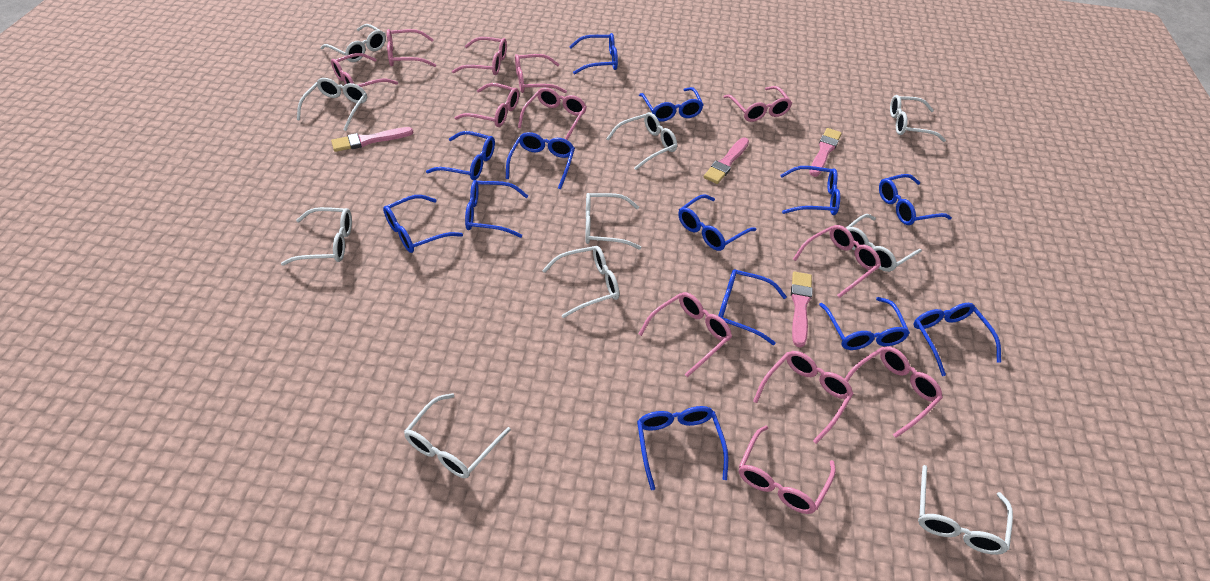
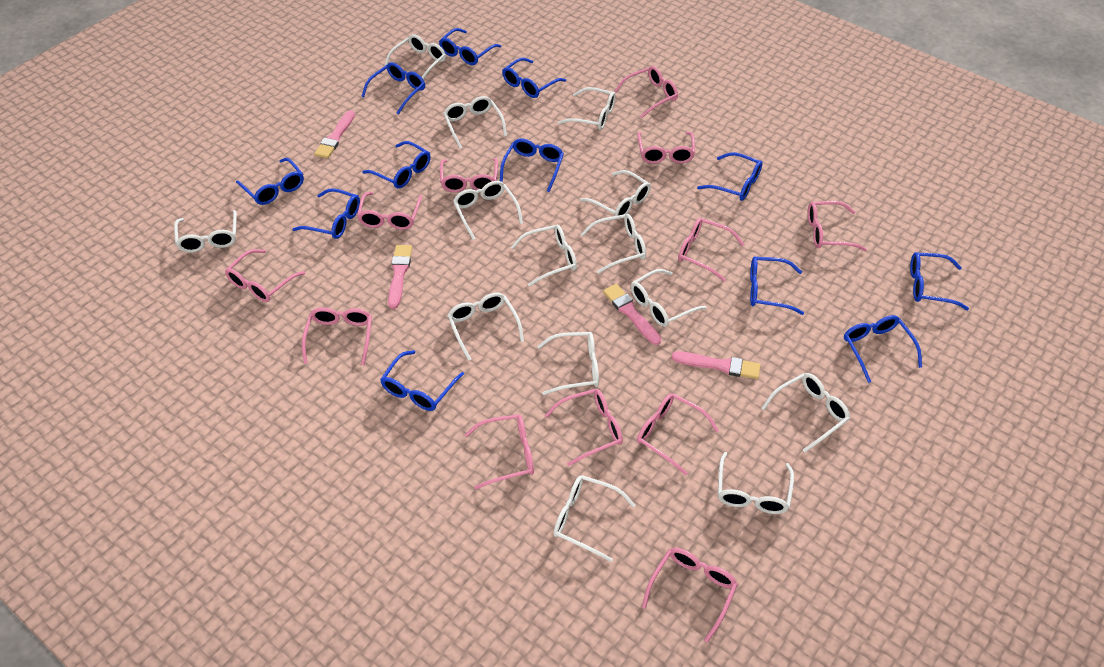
blue glasses: [383,195,463,253] [426,131,495,180] [465,180,528,238] [506,132,575,189] [569,33,618,74] [637,406,728,490] [639,87,704,122] [678,194,756,251] [718,269,787,345] [780,166,840,215] [819,297,910,350] [879,174,952,225] [913,303,1001,376] = 13 -> [236,158,304,205] [293,188,360,239] [361,62,425,115] [362,141,431,189] [380,350,464,411] [439,28,501,65] [500,138,564,192] [502,58,566,98] [697,152,763,201] [750,257,804,315] [844,315,922,383] [910,252,969,310] = 12
white glasses: [281,207,352,266] [297,78,367,131] [321,24,386,62] [404,393,511,478] [542,246,619,318] [585,193,641,250] [606,112,677,170] [846,214,922,272] [890,95,946,142] [918,465,1013,555] = 10 -> [174,210,237,253] [384,34,446,79] [443,96,507,148] [448,293,524,361] [453,181,523,240] [511,225,577,287] [537,332,599,395] [553,475,636,562] [558,87,616,130] [580,170,651,219] [580,214,646,274] [631,269,706,327] [718,452,794,514] [761,373,850,452] = 14

